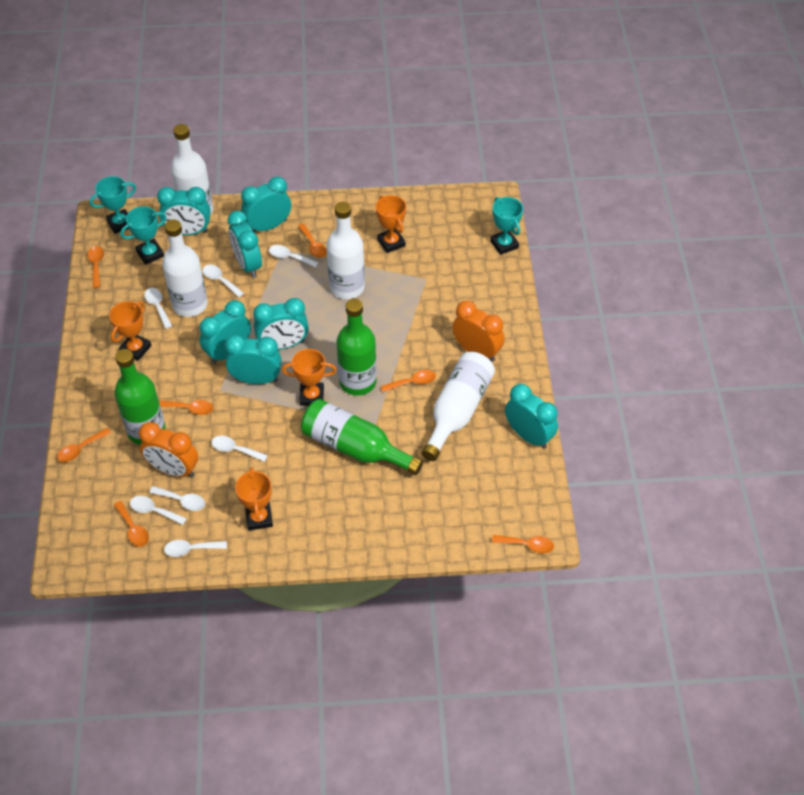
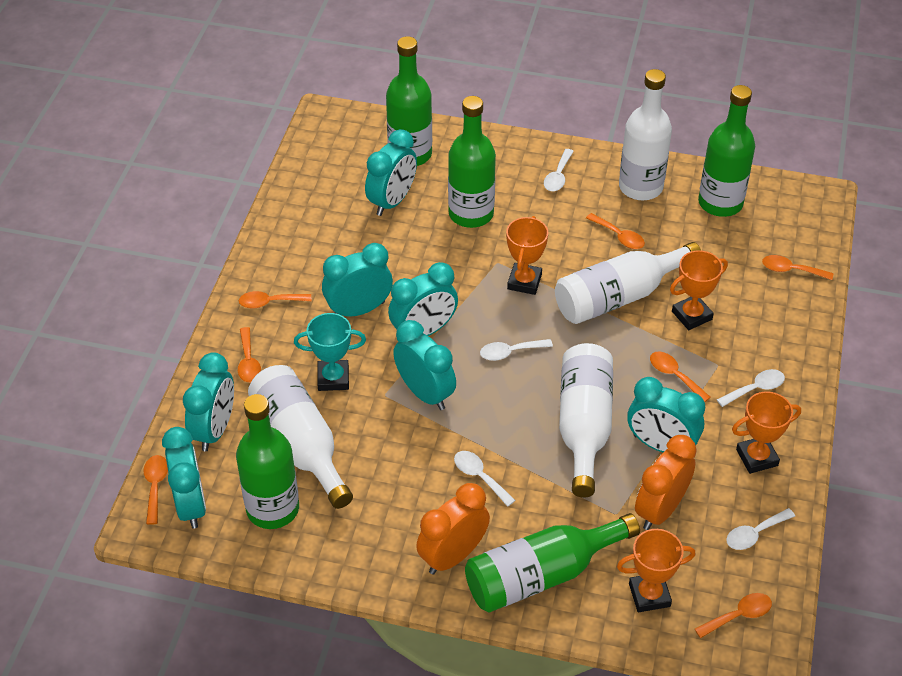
green bottle: [114,349,165,445] [301,399,423,475] [336,299,377,396] = 3 -> [236,394,299,529] [386,36,432,166] [448,96,496,228] [465,513,640,613] [698,85,755,217] = 5
turquoise trophy: [89,176,136,234] [120,206,166,265] [490,197,523,255] = 3 -> [294,313,366,391] = 1
white spoon: [130,496,187,525] [144,288,172,329] [149,486,205,511] [164,540,227,557] [202,265,244,297] [211,436,268,462] [269,245,319,268] = 7 -> [454,451,515,507] [480,339,553,361] [544,149,574,191] [717,369,785,407] [727,508,795,550] = 5

